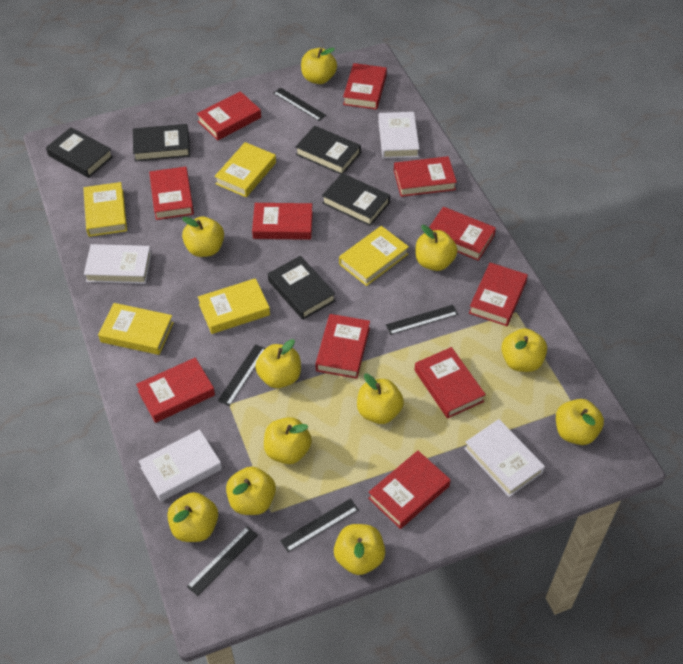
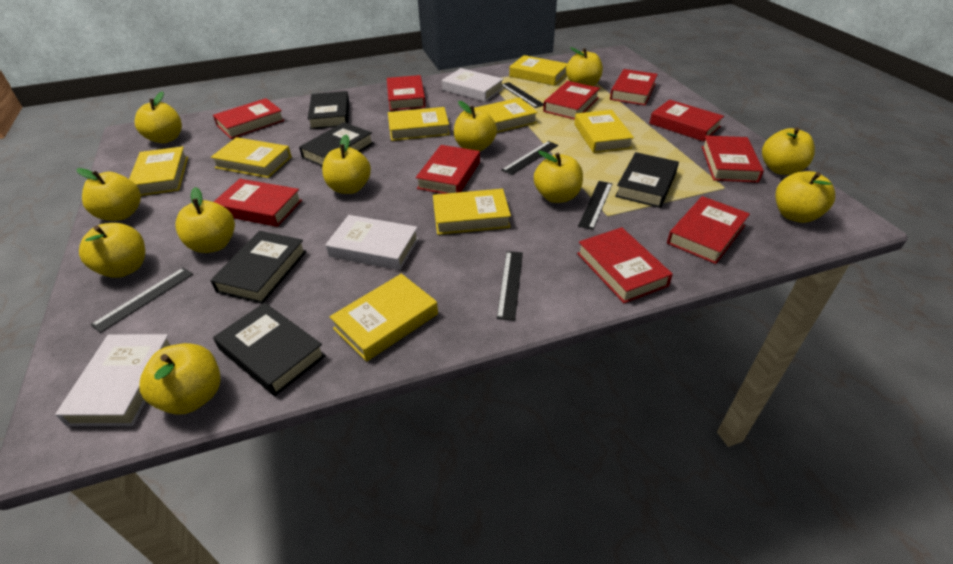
red book: [136,357,215,423] [149,167,194,220] [197,91,261,141] [252,203,313,240] [316,314,370,379] [343,63,387,110] [368,450,451,529] [394,156,457,197] [414,347,486,419] [429,207,496,261] [469,263,528,326] = 11 -> [213,98,285,139] [214,179,302,227] [387,75,426,111] [416,145,480,194] [543,81,600,120] [577,227,673,303] [610,69,658,106] [649,100,724,142] [667,196,750,264] [702,135,764,183] = 10
white book: [84,244,151,284] [139,429,222,502] [378,112,419,159] [464,419,545,497] = 4 -> [55,334,171,426] [325,215,419,270] [442,68,504,102] = 3
yellow book: [83,182,127,237] [98,303,174,355] [198,278,270,334] [214,142,276,197] [339,226,409,286] = 5 -> [129,146,188,196] [211,137,292,178] [329,274,438,362] [388,107,450,141] [433,189,511,235] [474,97,538,133] [509,55,568,86] [574,110,634,153] = 8

